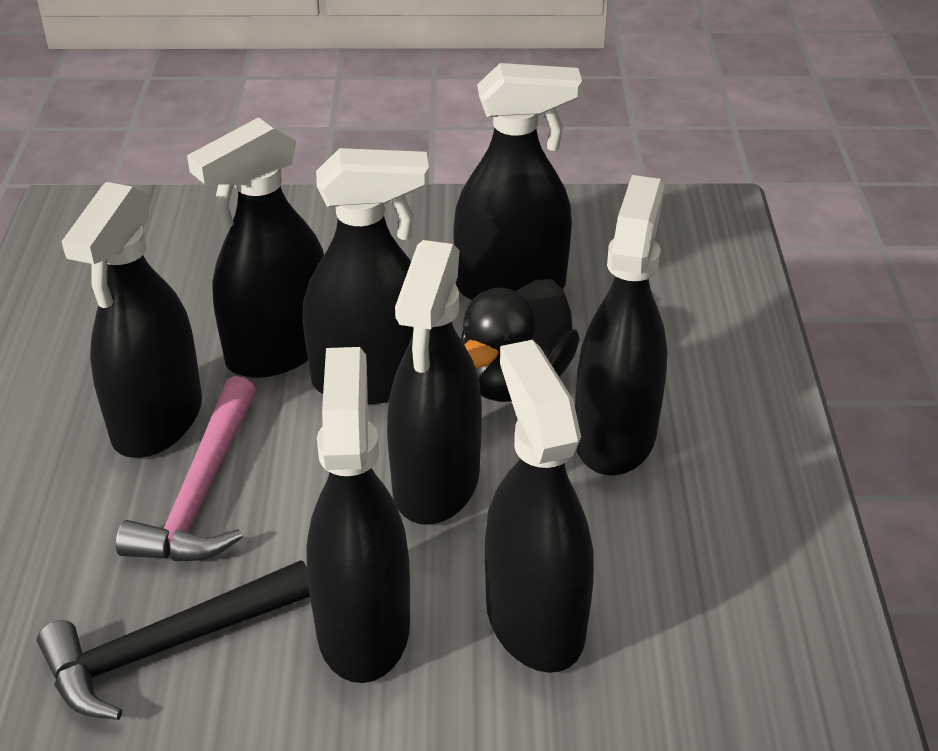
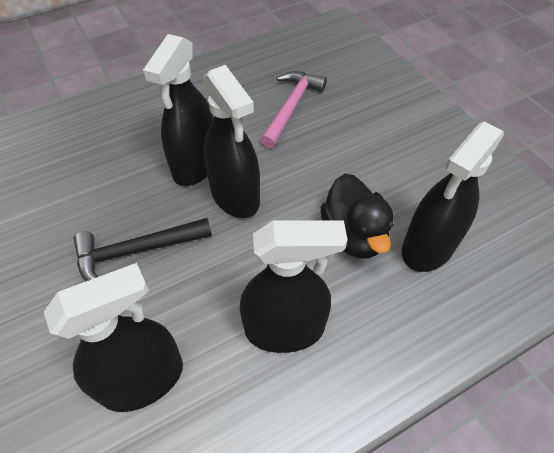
black spray bottle: [61,182,202,458] [187,117,324,378] [303,148,429,404] [306,347,410,683] [387,240,482,525] [453,63,582,300] [485,340,594,673] [575,175,667,475] = 8 -> [44,263,183,412] [143,34,214,186] [203,65,260,218] [240,220,348,353] [402,121,504,272] = 5

